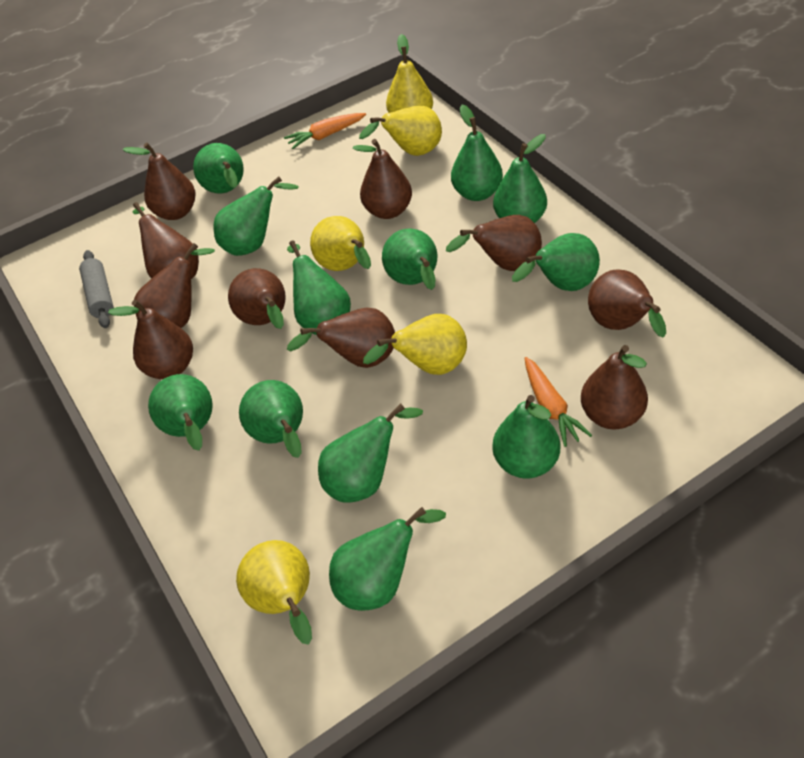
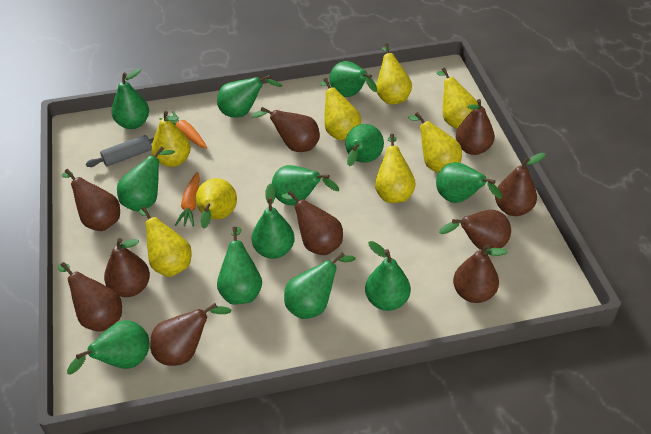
yellow pear: [236,540,312,645] [310,216,371,271] [359,105,442,156] [363,314,467,375] [386,34,433,113] = 5 -> [139,206,192,277] [151,111,191,167] [196,178,237,229] [320,78,361,140] [375,134,416,203] [376,43,412,105] [408,112,462,173] [437,68,479,129] = 8

